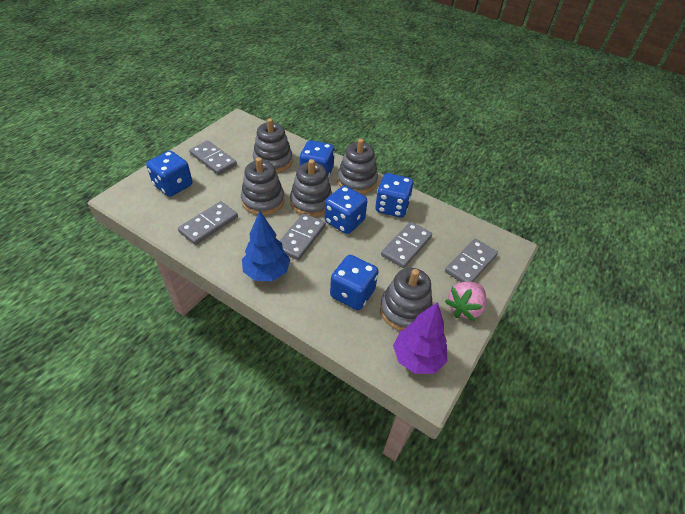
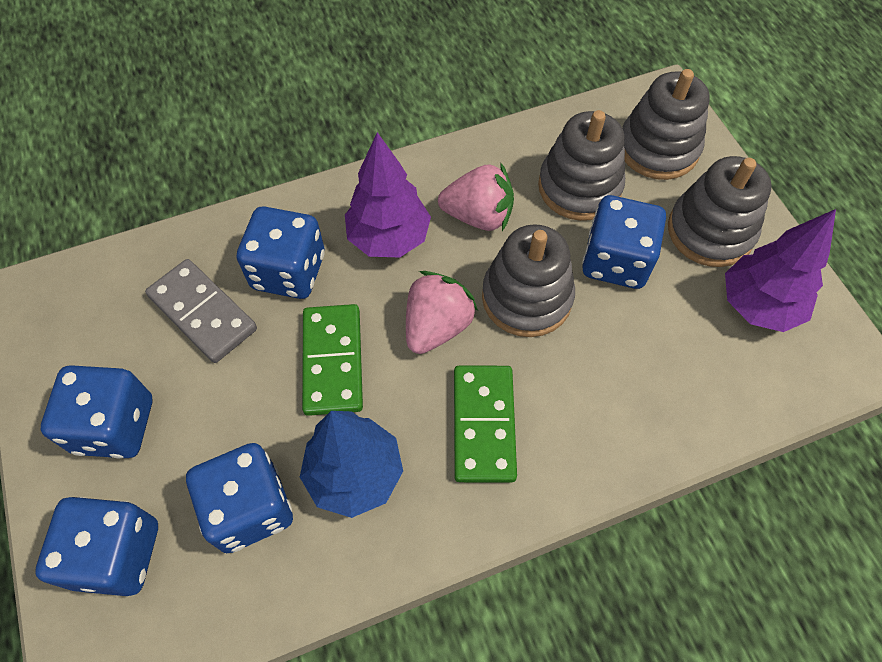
green domino: none = 0 -> [302,304,363,416] [454,366,517,483] = 2
grey domino: [178,201,238,245] [189,141,237,175] [280,213,326,260] [381,222,432,268] [445,239,498,282] = 5 -> [145,259,257,363] = 1
grey stacking toy: [241,157,285,215] [253,118,293,173] [290,159,332,217] [337,139,378,194] [380,268,433,331] = 5 -> [482,225,575,337] [538,110,625,221] [622,69,710,180] [668,156,772,267] = 4
pink strawberry: [445,282,486,321] = 1 -> [406,271,478,354] [438,163,514,231] = 2
purple tree: [393,302,447,374] = 1 -> [345,132,431,258] [725,209,836,332] = 2

